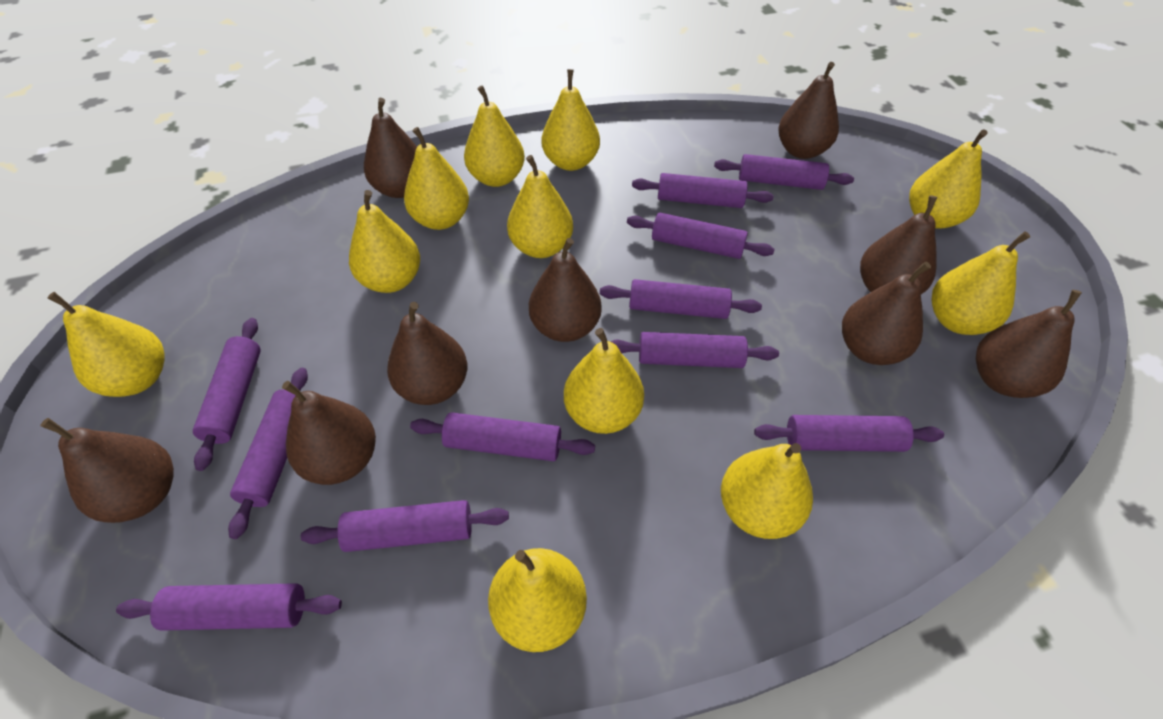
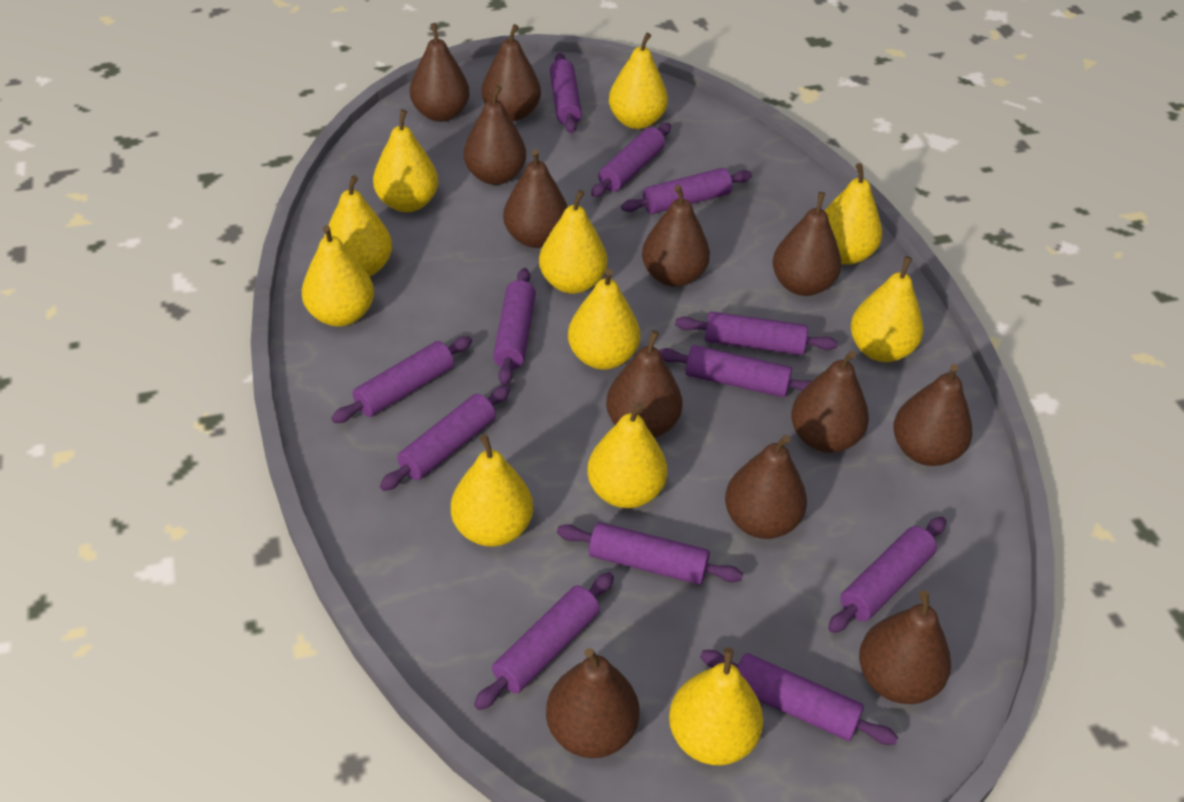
brown pear: [41,418,174,523] [282,381,376,485] [364,98,417,198] [387,302,467,405] [529,238,602,342] [779,62,839,159] [842,262,931,365] [860,196,937,294] [976,290,1082,398] = 9 -> [410,23,470,122] [464,85,526,185] [482,24,541,121] [503,149,568,248] [546,648,639,758] [606,330,682,438] [642,185,710,287] [725,435,807,539] [773,192,841,296] [791,351,869,453] [859,590,951,704] [894,364,973,466] = 12
purple rolling pin: [116,583,342,631] [193,318,261,471] [228,368,308,539] [301,500,509,552] [410,412,595,461] [600,279,762,319] [611,332,779,368] [627,213,775,259] [632,173,774,208] [714,154,854,190] [754,415,944,452] = 11 -> [331,336,472,423] [380,385,510,491] [474,572,614,710] [493,268,536,385] [550,53,582,133] [557,522,743,585] [591,123,671,197] [621,168,752,214] [659,345,812,398] [675,312,838,355] [700,650,898,745] [828,517,946,633] = 12

